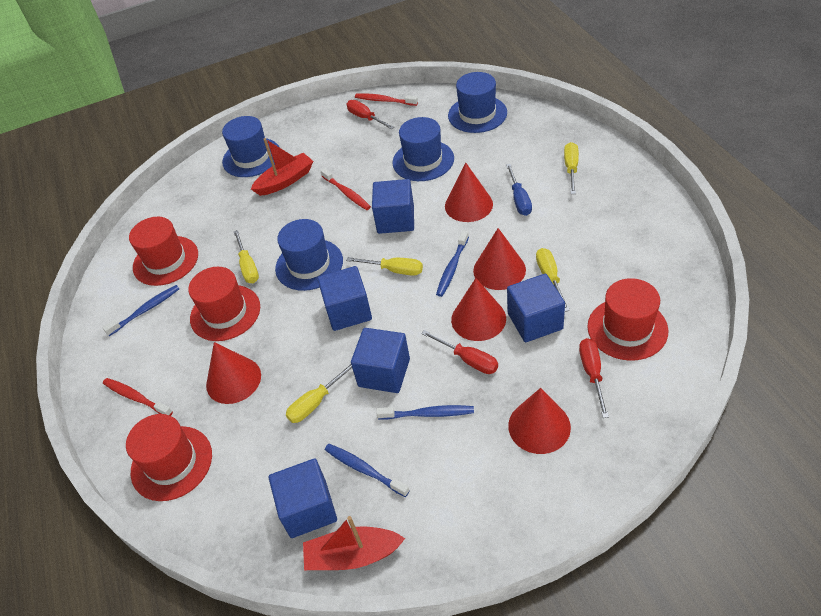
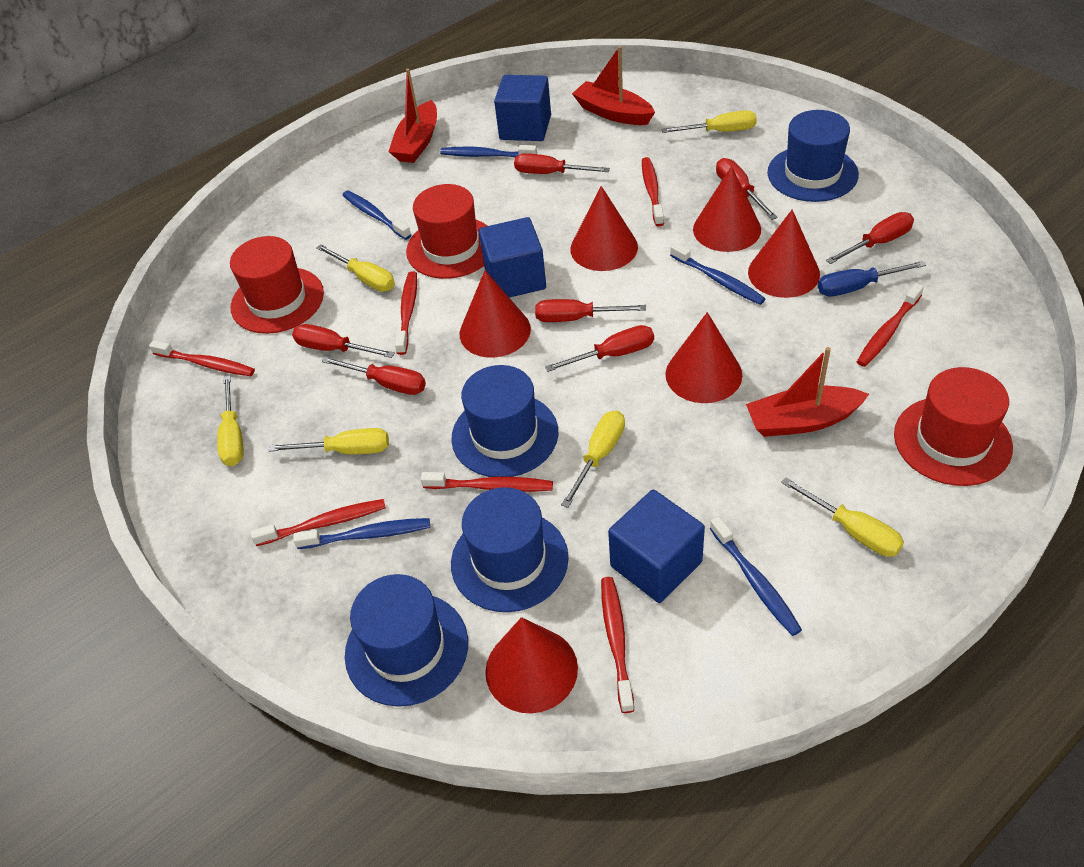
blue cube: [269,459,337,538] [317,266,372,331] [351,328,410,393] [372,179,414,234] [507,274,565,342] = 5 -> [479,217,546,298] [494,75,551,141] [608,489,705,603] = 3
blue toothbrush: [103,285,179,336] [325,444,410,497] [376,405,474,420] [436,230,469,297] = 4 -> [293,518,430,549] [342,191,411,240] [440,145,537,157] [670,243,765,305] [710,517,802,636] = 5
red boat: [251,138,313,196] [303,516,405,570] = 2 -> [388,68,437,163] [572,46,655,125] [746,347,869,437] = 3
red cone: [206,342,261,404] [445,163,493,222] [451,278,506,341] [473,228,526,290] [508,388,571,454] = 5 -> [460,270,531,358] [485,617,578,713] [570,186,638,271] [666,312,742,403] [693,166,761,252] [748,210,820,298] = 6
red hat: [126,414,212,501] [129,217,198,286] [188,267,260,341] [587,278,668,361] = 4 -> [230,236,324,334] [406,184,487,279] [894,367,1013,486] = 3
red screwdriver: [347,100,394,129] [421,330,498,374] [579,338,609,418] = 3 -> [292,324,395,358] [322,357,426,395] [514,153,610,174] [535,299,646,322] [545,325,654,372] [716,158,778,220] [826,212,914,264] = 7
red toothbrush: [103,378,173,416] [320,168,371,210] [355,93,418,106] = 3 -> [149,340,255,376] [251,499,386,546] [395,271,417,355] [421,472,553,492] [601,577,634,713] [642,157,664,227] [857,283,924,367] = 7
yellow screwdriver: [234,230,259,283] [286,364,352,423] [346,257,423,276] [536,248,570,312] [564,142,579,194] = 5 -> [217,375,244,466] [269,428,389,454] [316,244,395,292] [561,411,625,508] [661,110,757,133] [781,477,904,557] = 6

